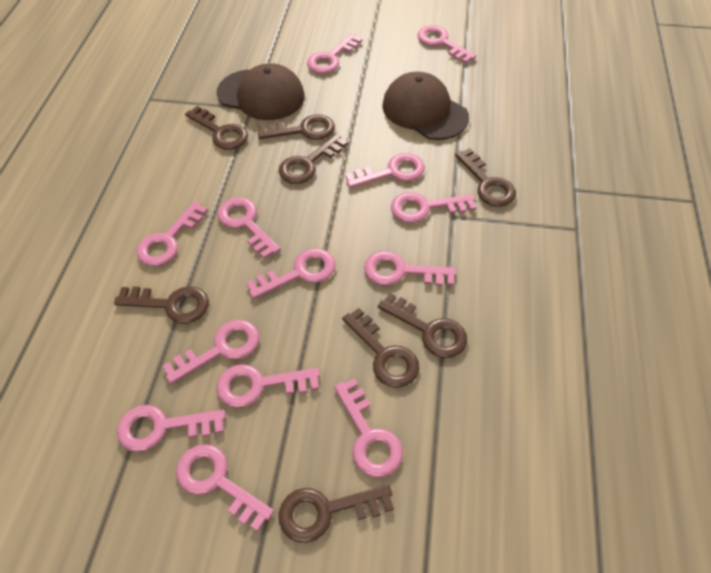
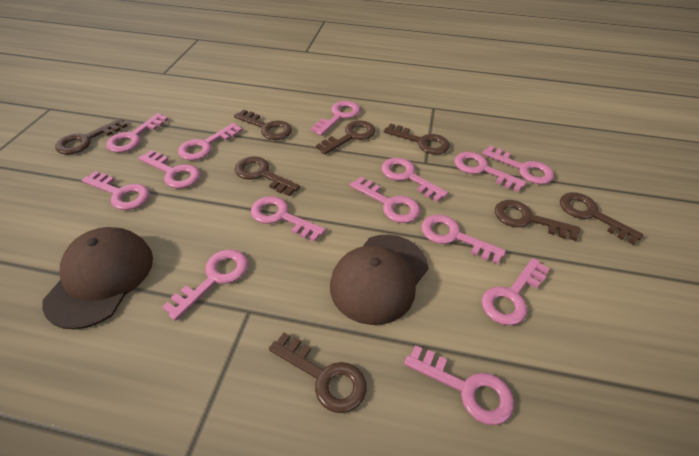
pink key: [117,405,226,452] [137,201,208,266] [163,320,259,384] [176,444,274,532] [216,364,320,408] [217,197,281,259] [246,248,335,299] [307,33,362,74] [334,379,403,477] [345,153,425,188] [364,251,456,286] [391,192,476,223] [417,25,476,63] = 13 -> [82,171,150,210] [106,113,168,153] [138,150,200,189] [162,249,248,321] [178,123,242,160] [251,196,326,242] [310,101,360,136] [350,177,420,223] [381,158,448,202] [404,345,514,425] [421,214,506,264] [454,152,526,192] [481,258,550,325] [482,146,554,184] = 14

